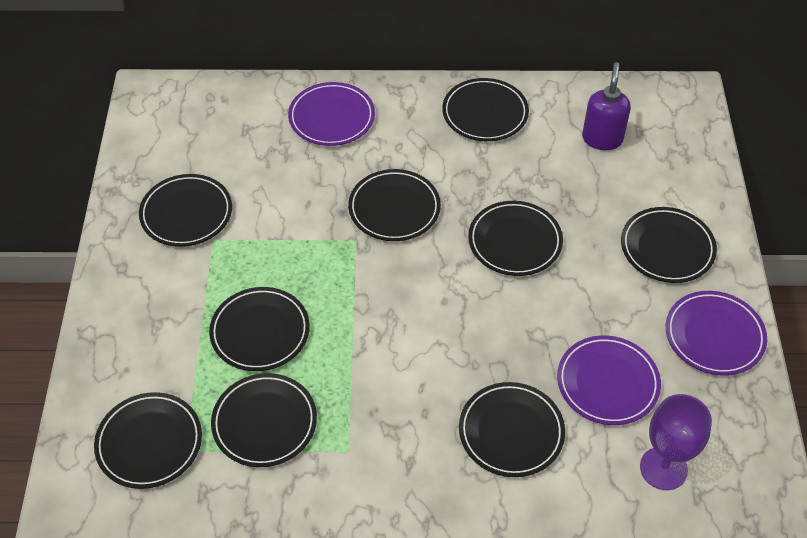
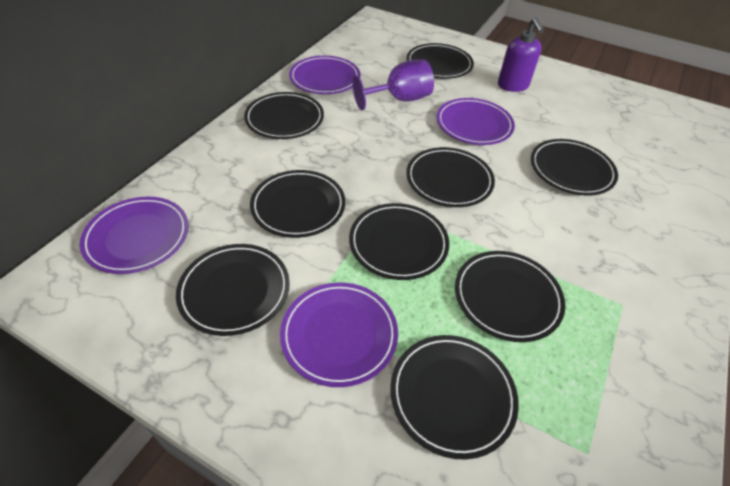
purple plate: [288,82,375,146] [557,335,661,425] [666,291,767,376] = 3 -> [80,197,189,274] [280,282,398,387] [289,56,360,94] [437,98,515,145] = 4

